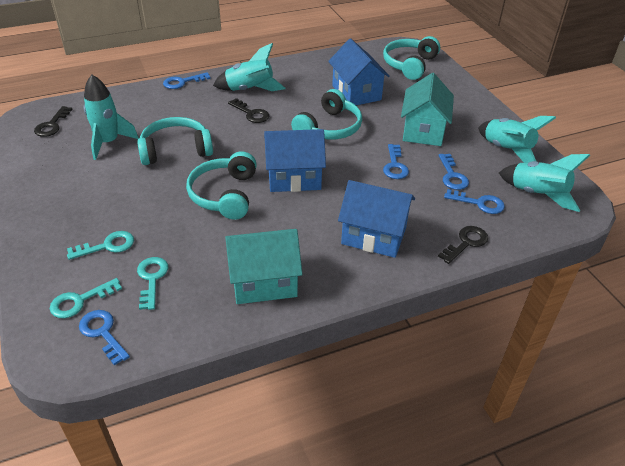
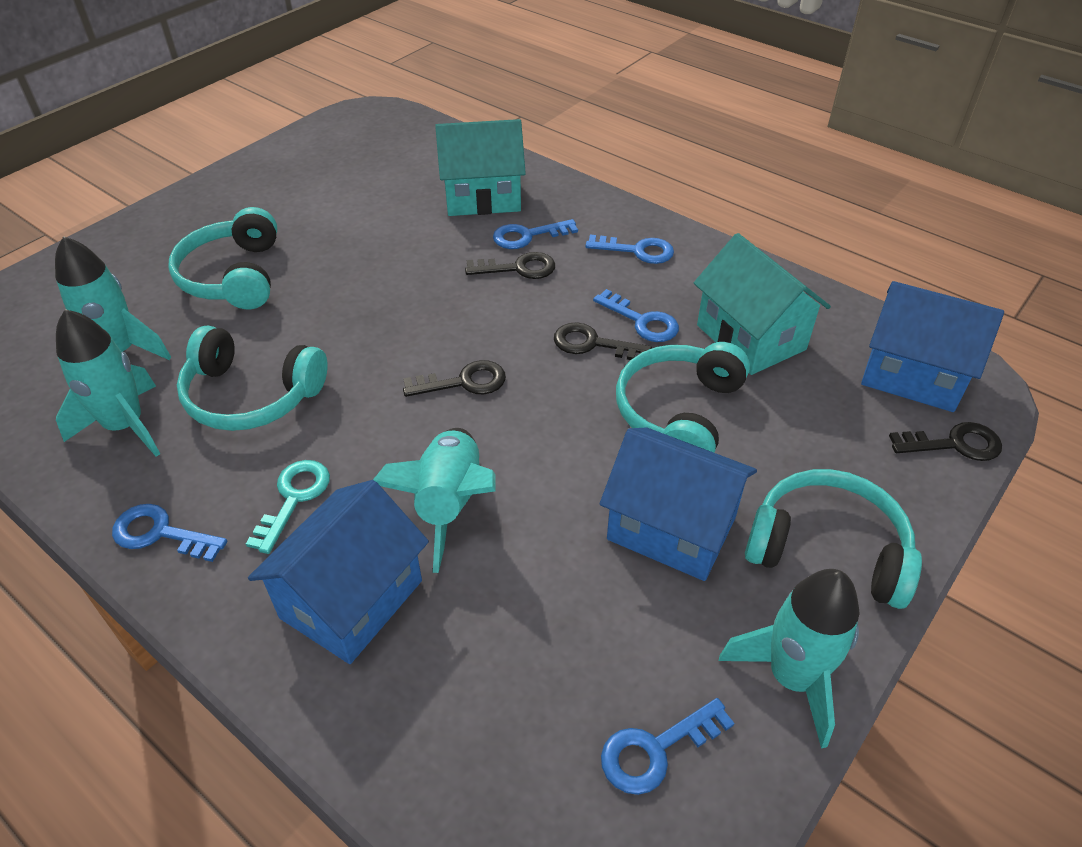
black key: [34,106,73,137] [228,98,269,123] [438,226,488,264] = 3 -> [403,360,506,397] [465,252,555,279] [554,322,652,360] [889,422,1002,461] = 4
turquoise key: [50,278,122,318] [67,231,134,260] [137,257,168,310] = 3 -> [246,460,330,554] = 1

